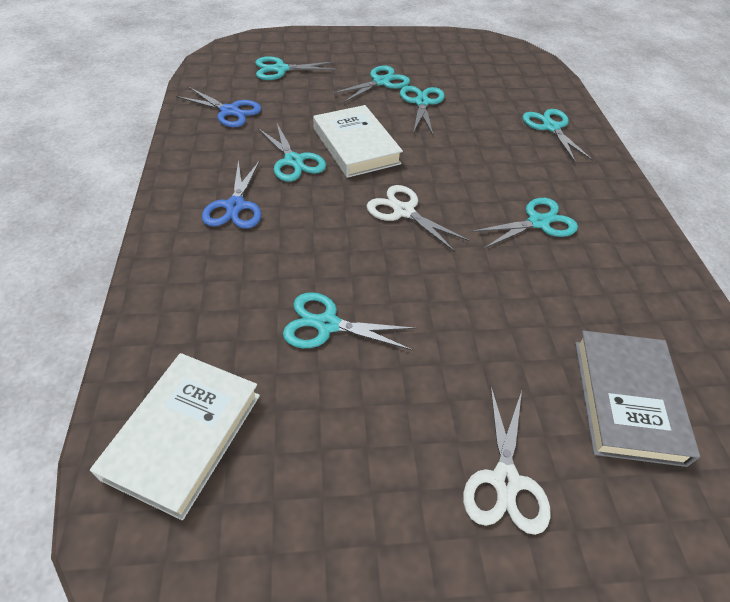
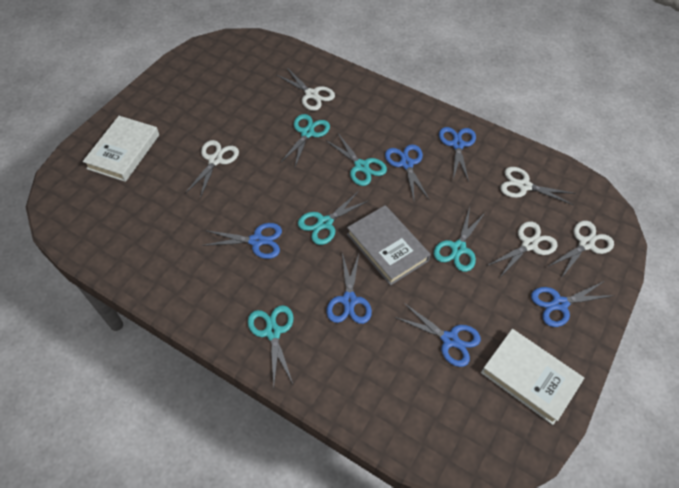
blue scissors: [176,87,262,127] [202,160,262,229] = 2 -> [202,223,282,259] [327,253,372,324] [385,144,429,200] [395,303,481,367] [439,127,476,182] [531,281,615,327] = 6
turquoise scissors: [255,56,337,80] [258,124,326,182] [283,292,416,351] [332,66,410,103] [400,86,445,135] [471,198,578,248] [523,109,593,163] = 7 -> [248,305,294,386] [280,114,330,167] [298,191,370,245] [325,132,387,186] [434,207,485,272] = 5
white scissors: [367,185,470,252] [463,387,551,535] = 2 -> [185,140,239,198] [277,68,335,111] [487,221,557,277] [500,167,576,205] [547,221,614,278] = 5

